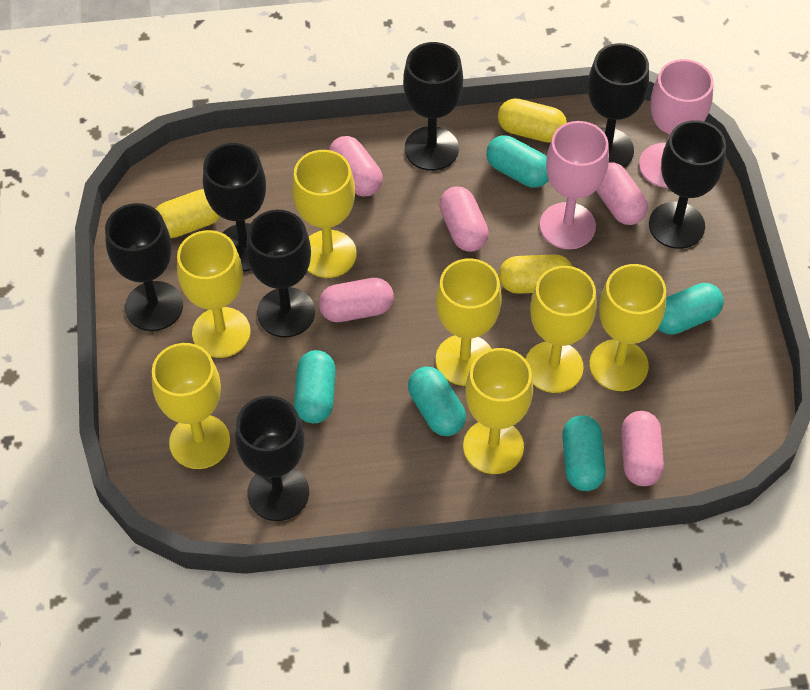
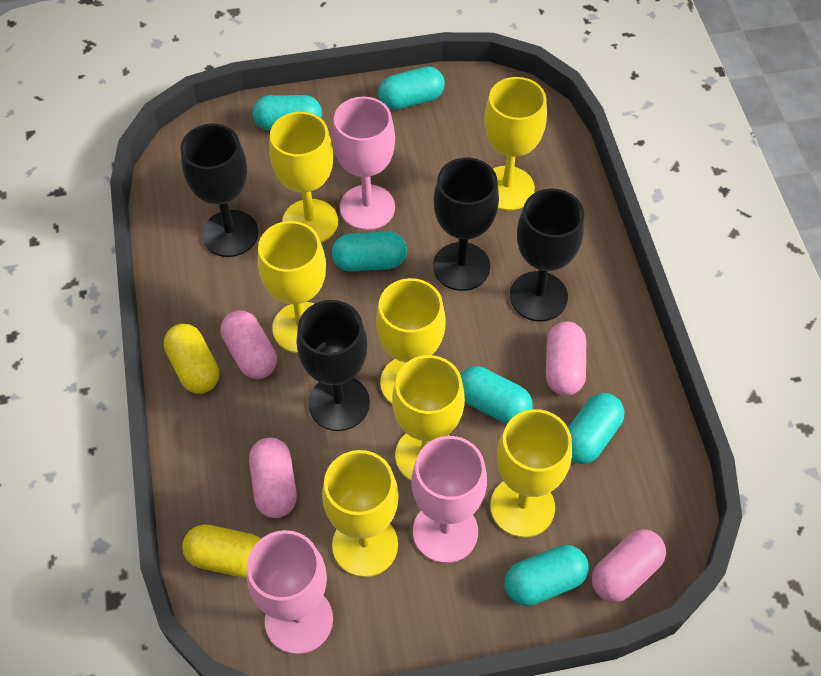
black goblet: [105,203,183,331] [203,143,266,271] [235,396,309,521] [246,210,315,337] [403,42,463,171] [588,43,649,168] [649,120,726,249] = 7 -> [180,124,259,257] [296,300,370,431] [433,158,499,291] [510,188,584,322] = 4
pink capsule: [319,278,394,322] [329,136,383,196] [439,186,489,252] [596,162,648,225] [621,411,664,486] = 5 -> [220,310,277,379] [249,438,297,518] [546,322,586,396] [592,529,666,602] = 4
pink goblet: [540,121,609,249] [639,59,714,188] = 2 -> [247,530,333,654] [332,97,395,230] [412,436,487,563] = 3
turquoise capsule: [294,350,336,423] [408,366,466,436] [486,136,549,188] [562,415,606,491] [658,283,724,335] = 5 -> [252,95,322,131] [332,231,407,272] [378,66,445,110] [460,366,532,424] [505,545,589,606] [568,393,624,464] = 6
yellow capsule: [156,189,221,238] [498,98,567,143] [499,254,573,294] = 3 -> [164,324,219,394] [182,524,260,578] = 2

